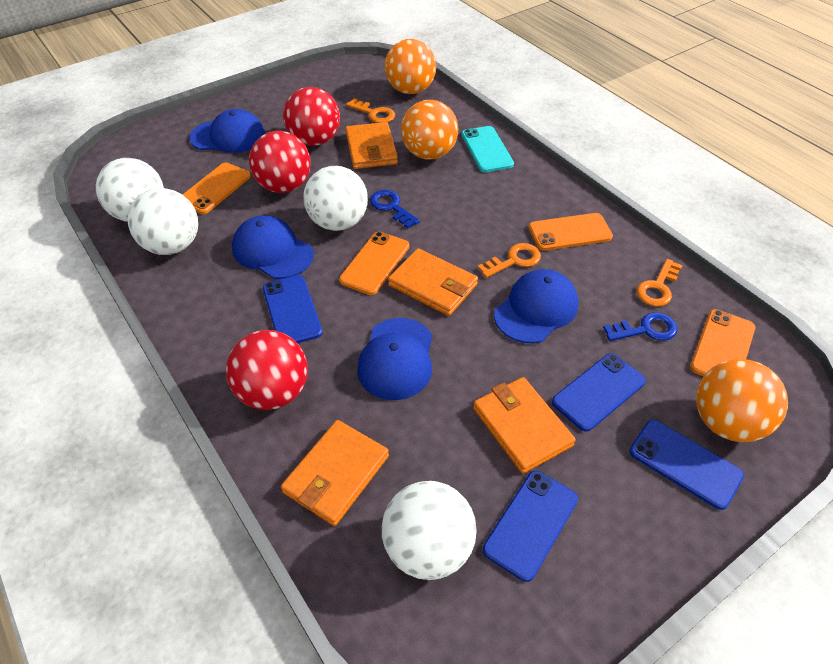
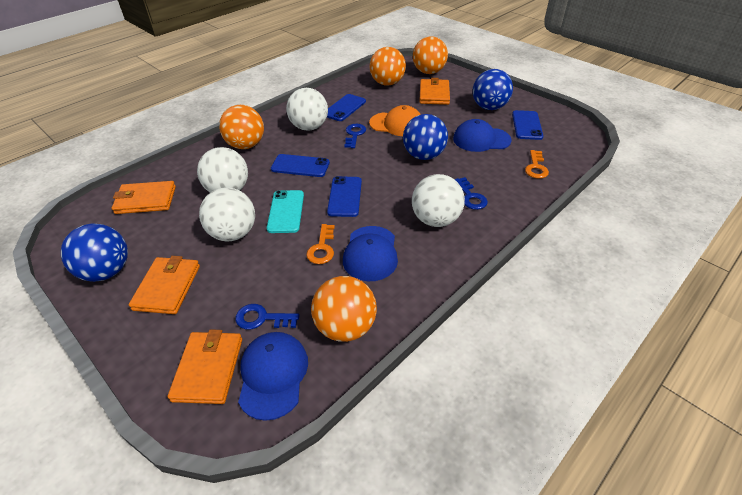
blue ball: none = 0 -> [61,223,128,282] [403,114,448,160] [473,69,513,110] = 3
blue cap: [189,109,265,153] [232,215,314,279] [357,318,432,400] [494,269,579,343] = 4 -> [238,332,308,421] [343,226,398,281] [453,119,512,152] = 3
blue key: [370,190,420,228] [603,312,678,341] = 2 -> [235,304,300,329] [344,124,366,148] [454,177,488,210] = 3
orange ball: [385,39,436,94] [401,100,458,160] [696,359,788,442] = 3 -> [219,105,264,149] [311,276,377,342] [370,47,406,86] [413,36,448,74] = 4
orange cap: none = 0 -> [369,105,421,136] = 1
orange key: [346,98,395,123] [477,243,541,278] [637,259,683,306] = 3 -> [306,224,335,264] [525,150,549,179] = 2
orange phone: [183,163,251,214] [339,232,409,295] [529,213,613,251] [690,309,755,376] = 4 -> none = 0
red ball: [226,330,308,410] [249,131,311,193] [283,87,340,146] = 3 -> none = 0

